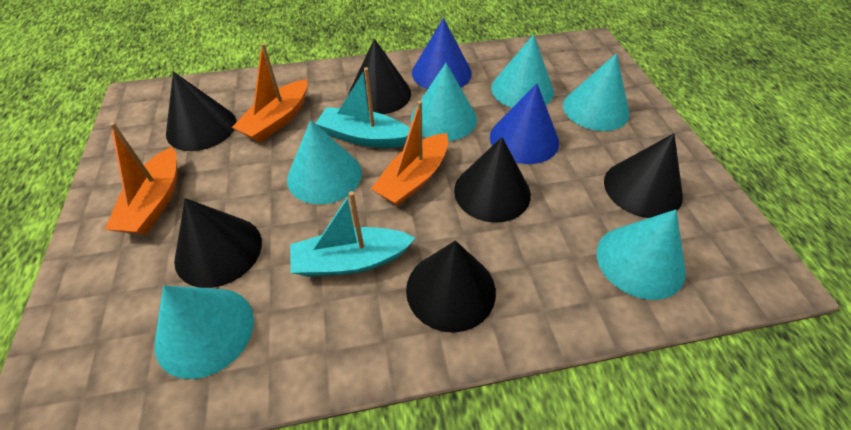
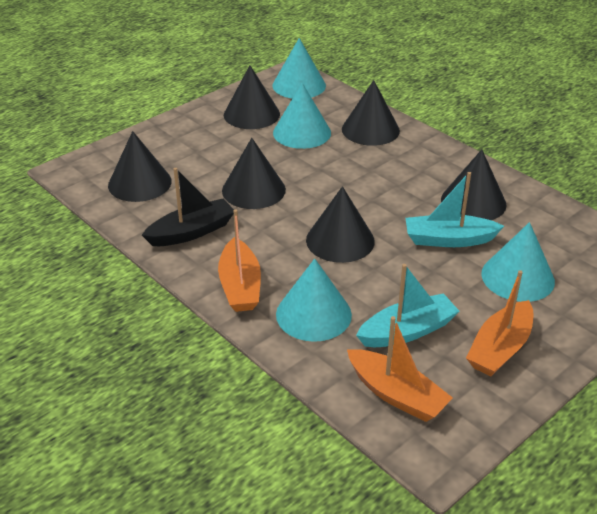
black boat: none = 0 -> [142,168,234,246] = 1
blue cone: [412,18,472,89] [490,84,559,164] = 2 -> none = 0
turquoise cone: [154,285,254,379] [287,120,362,204] [411,63,477,141] [491,34,554,108] [563,53,630,131] [597,210,686,300] = 6 -> [273,38,326,99] [273,83,331,149] [276,258,352,342] [481,222,555,302] = 4

